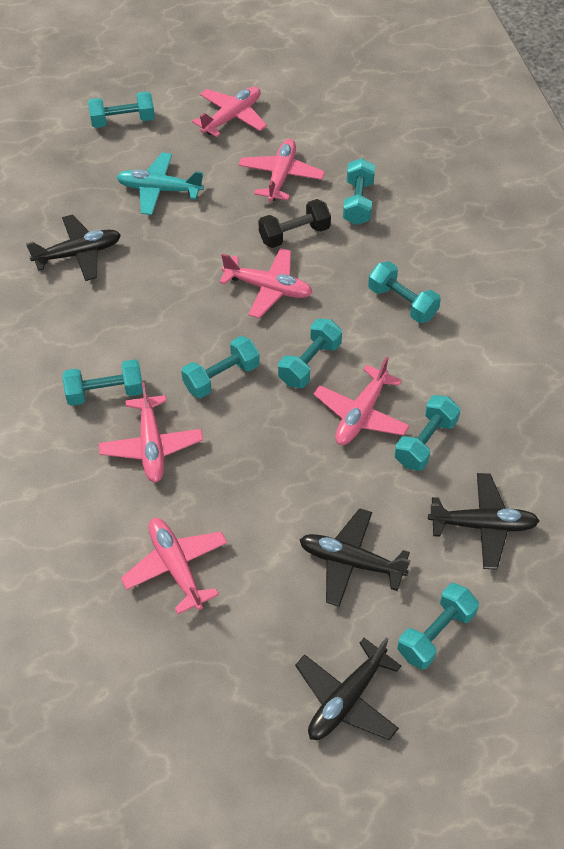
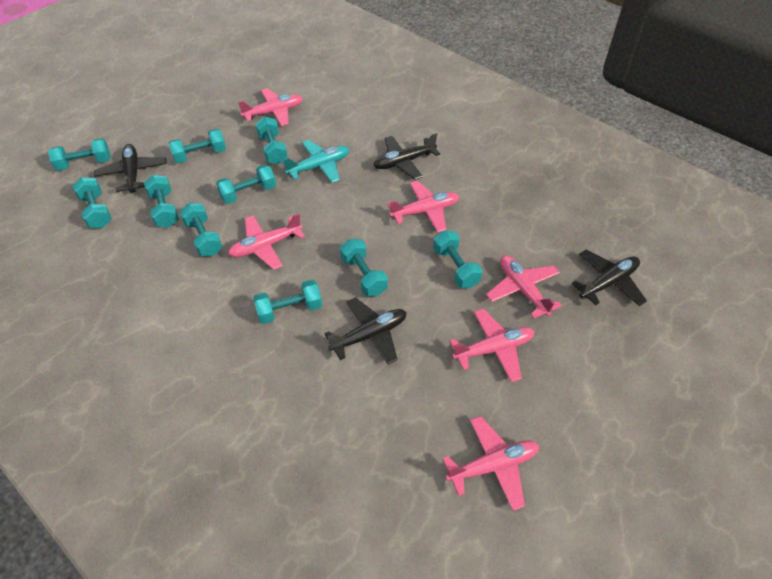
black dumbbell: [259,199,331,248] = 1 -> none = 0
turquoise dumbbell: [63,359,143,406] [88,91,155,128] [181,336,260,398] [278,319,342,388] [343,158,375,225] [368,261,441,323] [394,395,460,471] [397,583,479,669] = 8 -> [48,138,111,171] [73,177,112,228] [144,175,179,228] [169,129,226,163] [180,203,222,256] [216,165,276,204] [253,280,322,324] [255,117,288,164] [340,239,388,296] [433,230,482,288] = 10

